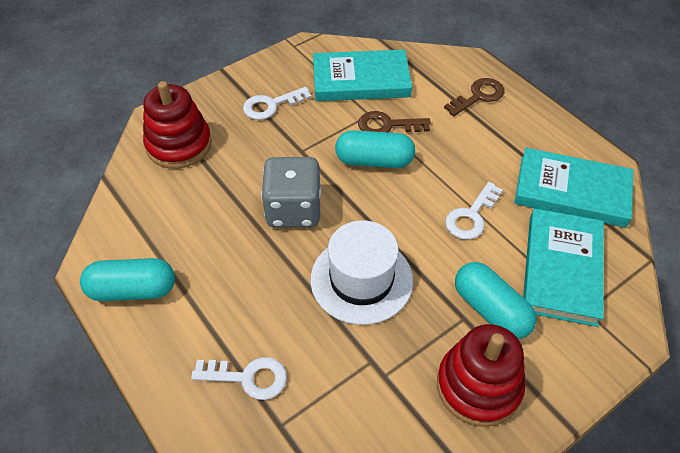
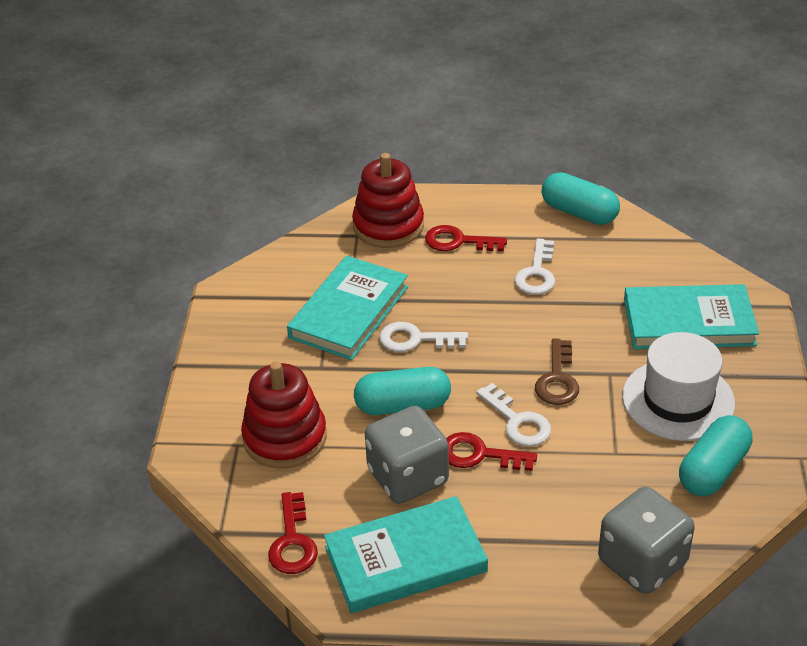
brown key: [358,111,431,132] [444,78,504,116] = 2 -> [535,339,579,405] = 1
grey dice: [261,157,321,228] = 1 -> [365,406,449,504] [598,486,695,594] = 2
red key: none = 0 -> [268,492,318,574] [425,225,507,251] [446,432,537,471] = 3

